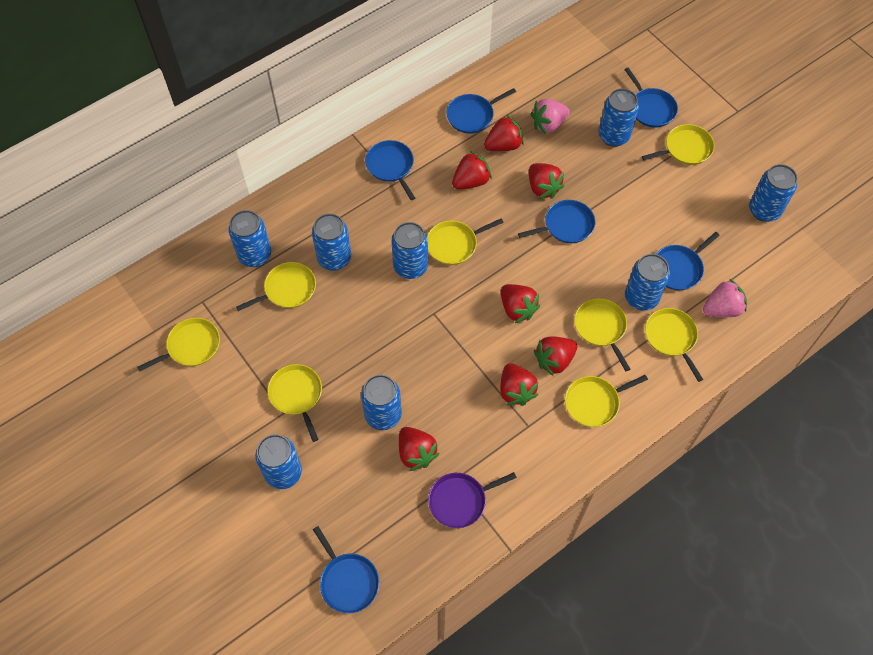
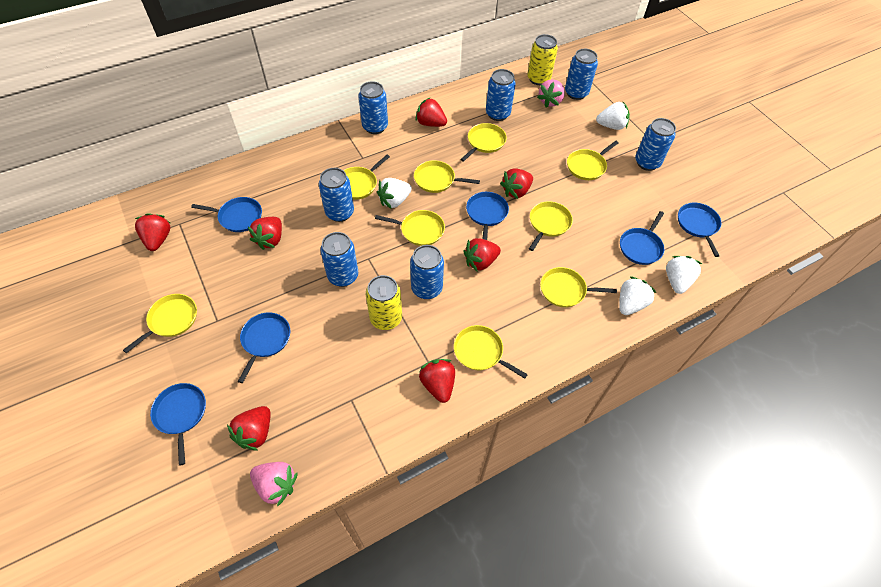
blue can: [228,210,271,267] [255,434,302,489] [312,213,351,271] [361,375,402,430] [391,222,428,279] [599,88,639,147] [625,254,670,311] [749,164,798,222] = 8 -> [319,168,354,222] [320,232,358,287] [358,81,388,134] [410,245,444,299] [486,69,516,121] [565,49,598,100] [635,118,676,171] = 7
purple pan: [428,472,517,528] = 1 -> none = 0
white strawberry: none = 0 -> [377,178,412,208] [596,102,630,130] [619,276,656,315] [666,256,702,294] = 4
yellow can: none = 0 -> [366,275,402,330] [527,34,558,85] = 2
yellow pan: [137,318,220,372] [236,262,316,311] [267,364,322,442] [427,219,504,265] [565,375,648,427] [574,298,630,371] [642,124,715,165] [645,308,703,382] = 8 -> [123,294,197,353] [343,155,390,200] [375,210,445,246] [414,160,480,193] [454,325,528,379] [461,123,507,161] [529,201,573,251] [540,267,617,307] [567,141,619,180] = 9

